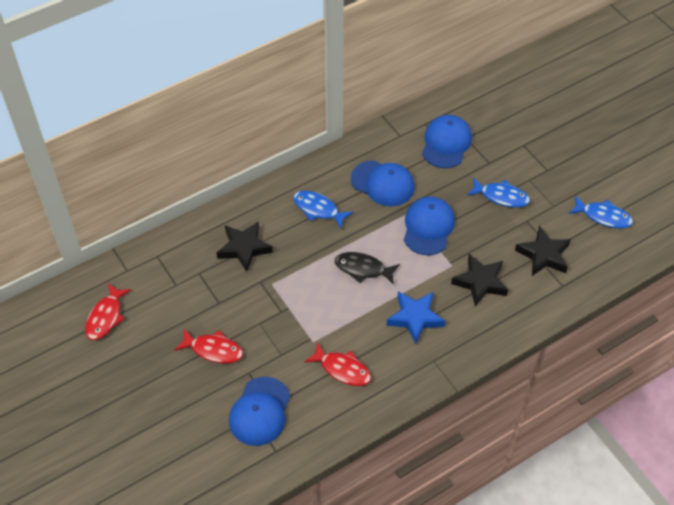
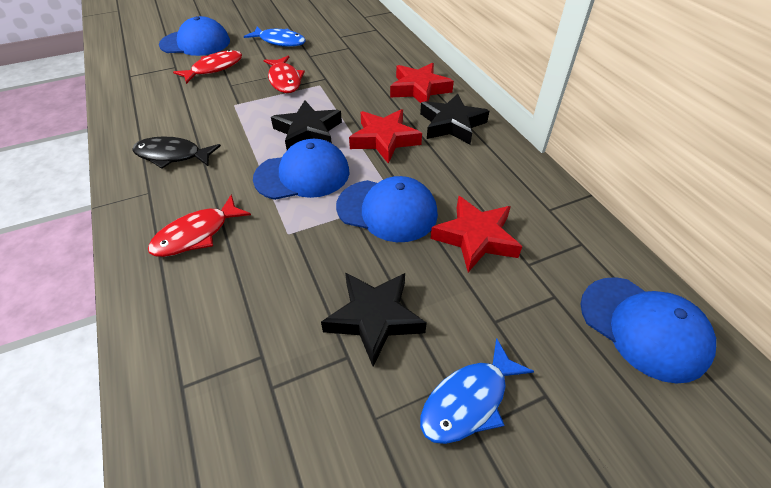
blue fish: [293,191,353,228] [467,177,530,208] [569,195,633,229] = 3 -> [244,26,306,47] [420,338,534,444] = 2
blue star: [386,291,445,344] = 1 -> none = 0
red star: none = 0 -> [349,109,422,163] [390,63,454,103] [430,196,522,272] = 3

